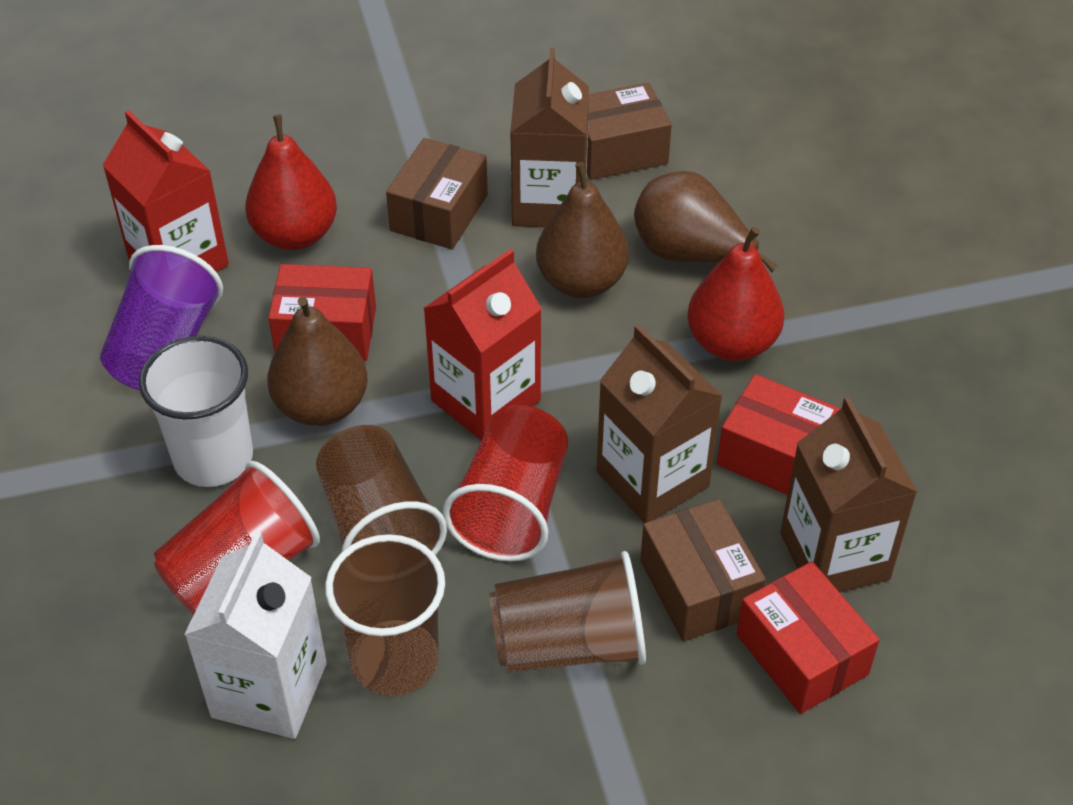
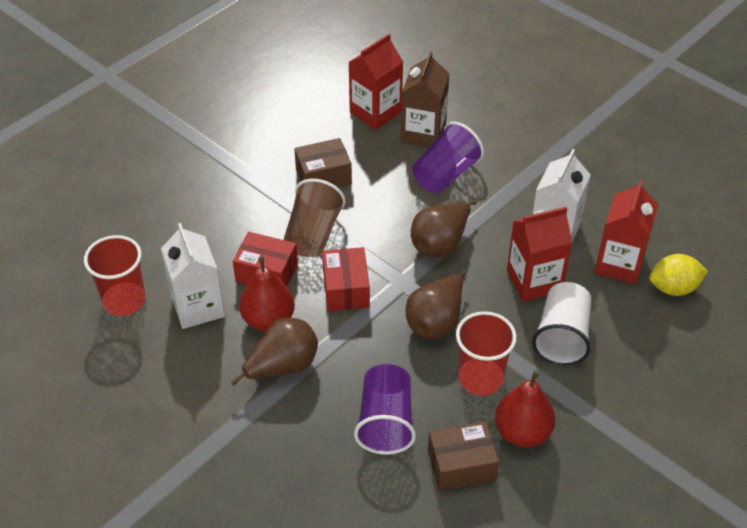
brown box: [386,138,488,249] [587,83,672,180] [640,499,766,641] = 3 -> [294,138,352,187] [428,421,499,491] = 2
brown carton: [510,48,589,227] [596,324,722,523] [780,397,917,592] = 3 -> [401,51,449,147] = 1
brown cup: [316,425,447,556] [325,534,445,696] [489,551,646,673] = 3 -> [284,179,346,257] = 1
purple cup: [100,245,223,390] = 1 -> [354,364,416,455] [412,122,484,193] = 2
red box: [268,264,376,361] [717,374,841,495] [737,561,879,714] = 3 -> [233,232,298,286] [322,247,370,311] = 2
red carton: [103,110,229,272] [423,249,542,440] = 2 -> [349,34,403,130] [507,207,573,301] [594,180,658,284] = 3
white carton: [184,531,327,739] = 1 -> [161,223,225,329] [532,149,591,242] = 2
yellow lemon: none = 0 -> [649,254,708,296] = 1

